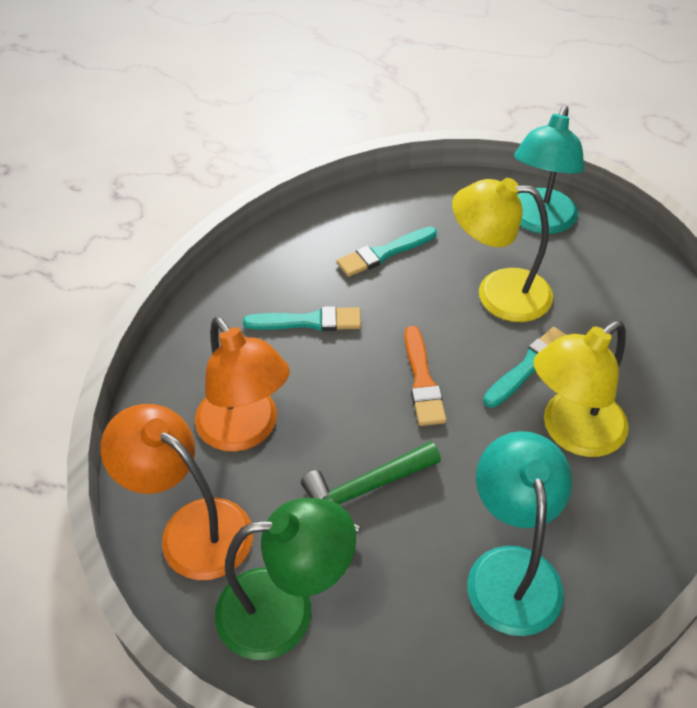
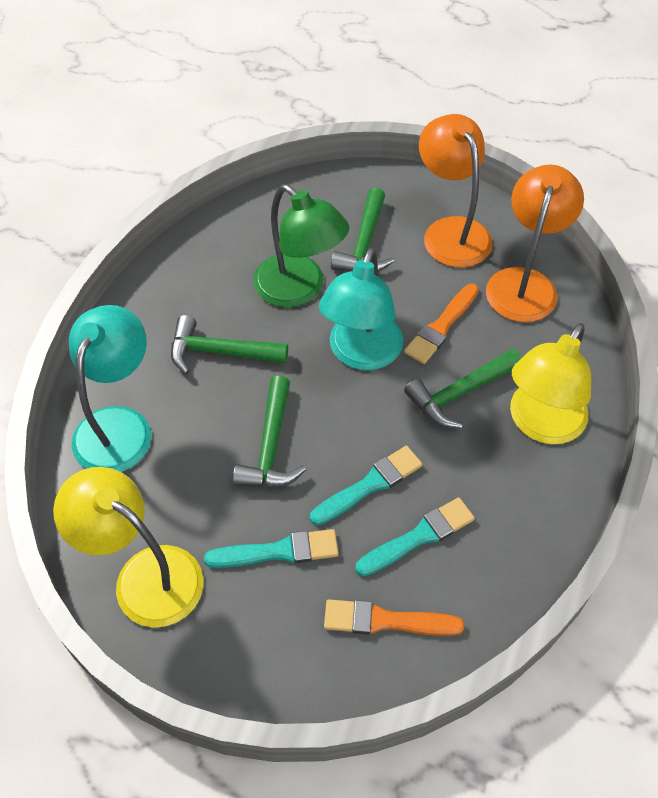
green hammer: [301,441,441,532] = 1 -> [171,315,288,374] [233,376,306,487] [331,188,394,272] [404,349,522,428] = 4
orange brush: [405,326,446,426] = 1 -> [324,599,465,636] [404,284,479,364] = 2

